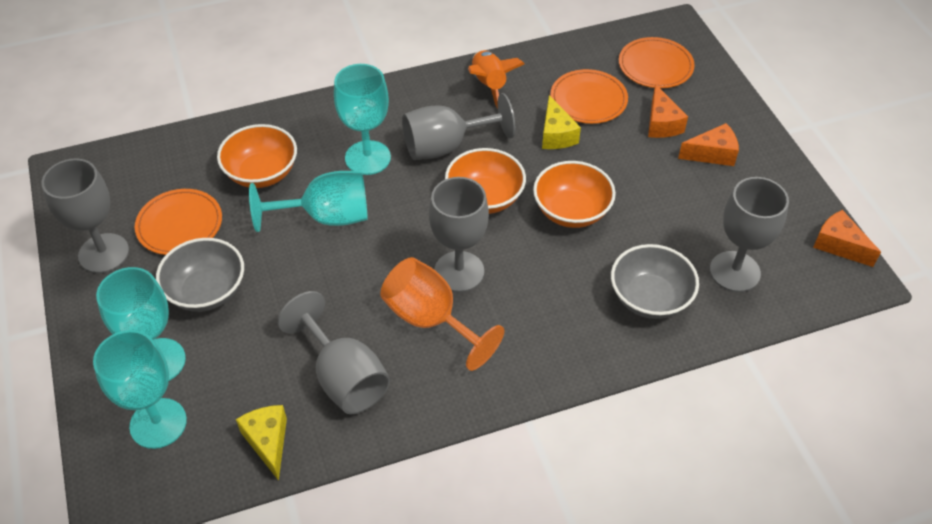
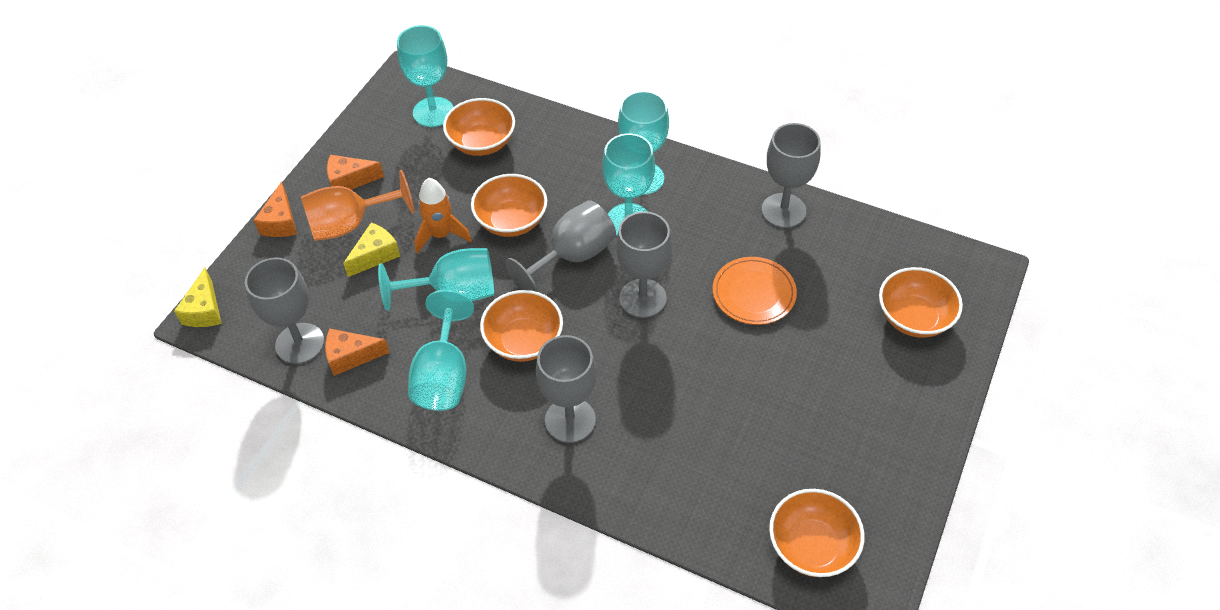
grey bowl: [156,238,244,312] [611,244,699,319] = 2 -> none = 0
orange bowl: [217,124,297,188] [445,148,526,214] [533,161,616,228] = 3 -> [443,98,515,156] [471,174,547,237] [480,290,563,362] [769,489,865,577] [879,267,963,338] = 5
orange plate: [135,189,222,255] [550,69,628,124] [619,37,695,88] = 3 -> [713,257,797,325] = 1
turquoise goblet: [93,330,187,449] [96,267,186,381] [249,171,368,232] [334,64,391,175] = 4 -> [378,248,494,311] [397,25,453,127] [408,290,474,411] [602,134,655,236] [618,91,669,195] = 5

